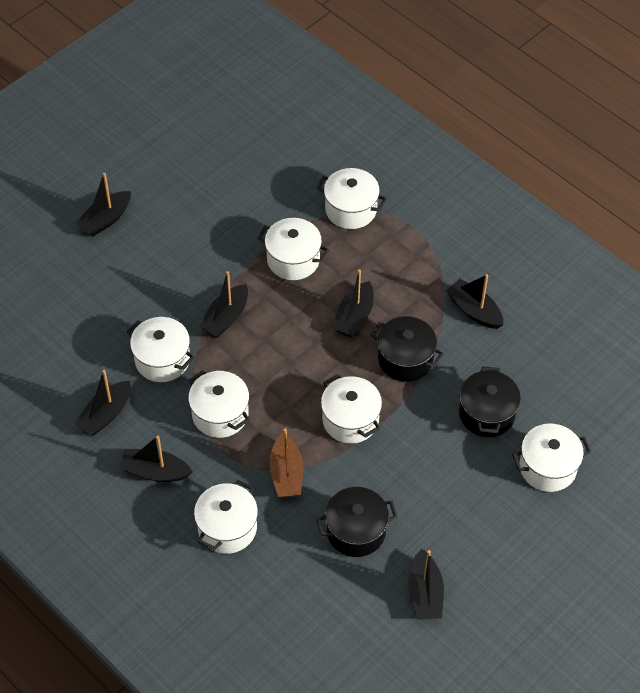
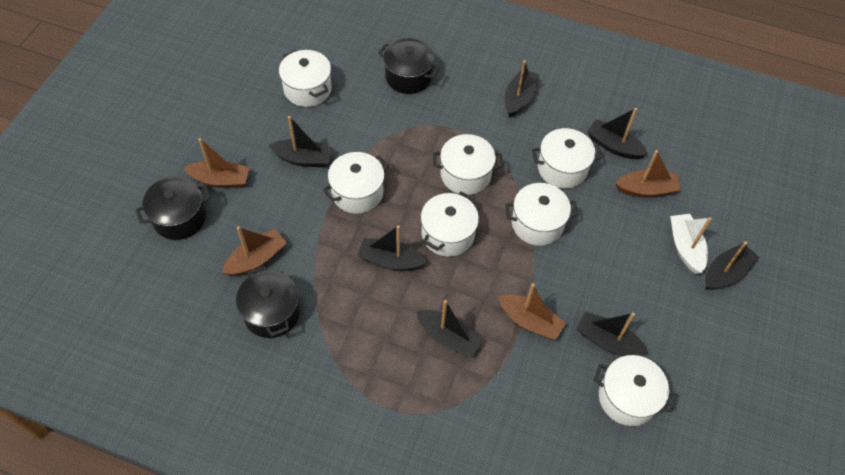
brown boat: [269,428,304,497] = 1 -> [183,138,250,188] [222,226,287,276] [498,283,566,340] [615,150,681,197] = 4
white boat: none = 0 -> [670,214,712,274] = 1

